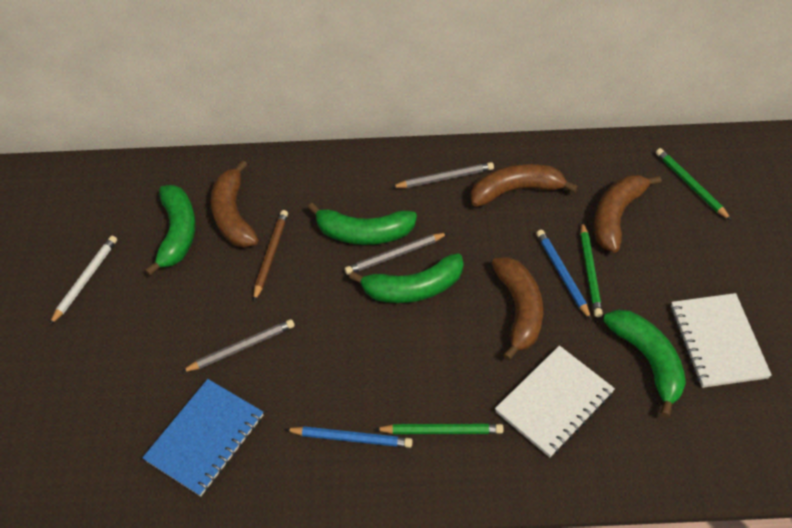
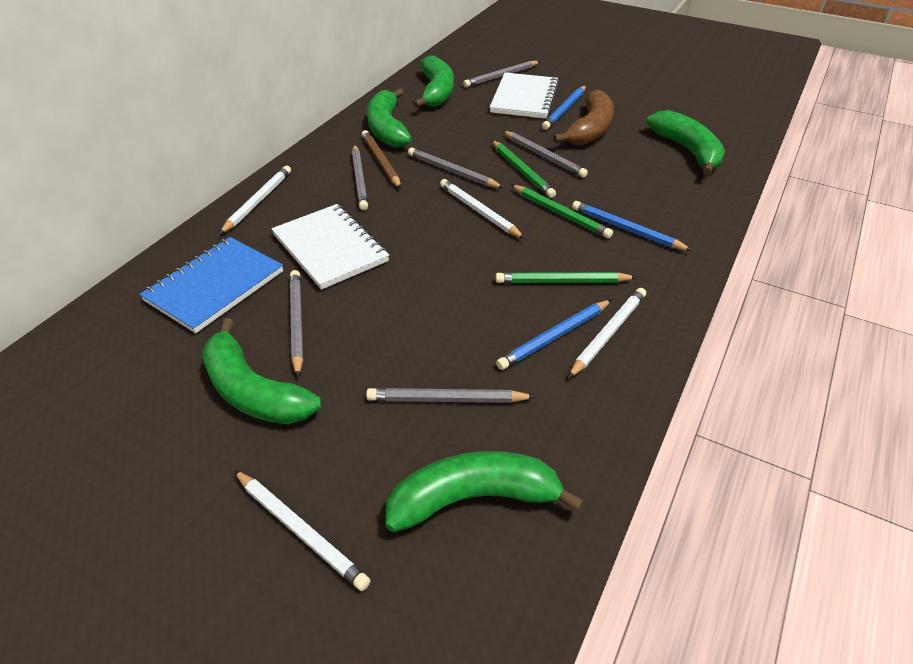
blue pencil: [285,426,413,448] [536,230,591,320] = 2 -> [496,300,612,370] [542,86,586,130] [572,201,692,251] = 3
brown banana: [211,160,258,248] [471,164,578,207] [492,257,543,361] [594,175,661,253] = 4 -> [553,89,614,145] = 1
green banana: [145,185,196,276] [308,203,417,245] [349,253,463,303] [603,310,686,418] = 4 -> [202,318,321,424] [367,88,412,147] [385,451,584,532] [413,55,454,108] [646,110,725,176] = 5
grey pencil: [182,319,295,372] [345,233,448,275] [392,162,494,188] = 3 -> [290,270,303,377] [352,145,368,210] [366,388,536,403] [408,148,504,188] [463,61,540,87] [503,131,588,178] = 6
white pencil: [50,236,117,325] = 1 -> [219,166,291,234] [234,470,371,591] [440,179,525,239] [568,288,646,378] = 4

